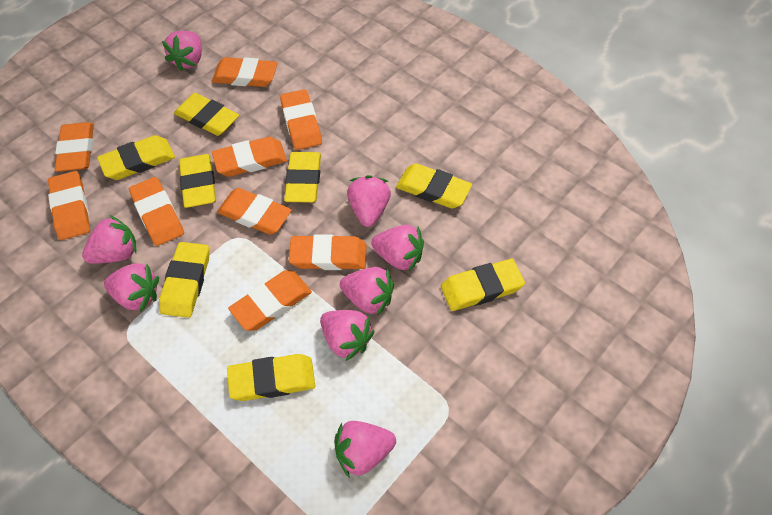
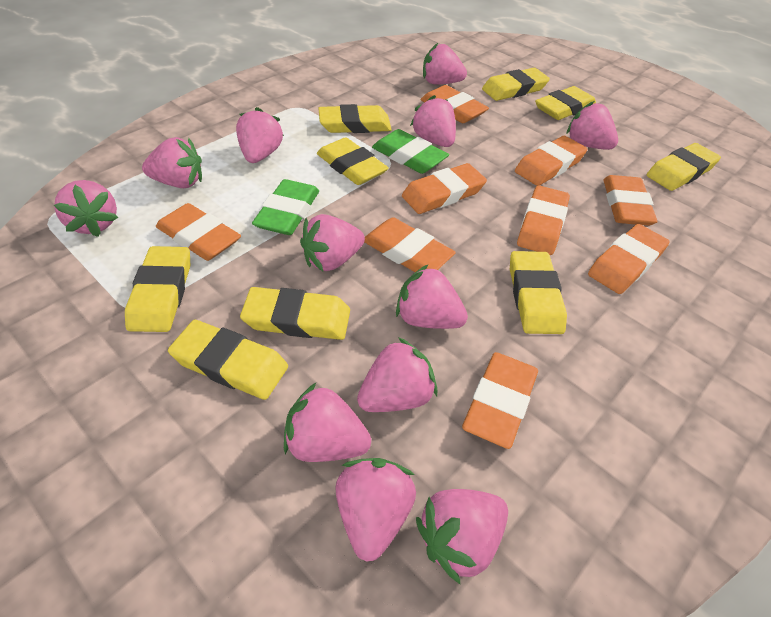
green eraser: none = 0 -> [252,179,319,235] [372,129,449,174] = 2
pink strawberry: [82,215,136,264] [104,263,159,312] [162,31,202,71] [320,310,374,361] [335,421,396,478] [340,267,394,316] [347,175,391,227] [371,225,424,272] = 8 -> [54,180,118,237] [142,137,202,188] [236,107,284,163] [284,382,371,462] [300,214,365,271] [335,458,416,561] [357,337,437,412] [396,264,468,329] [410,95,456,147] [416,489,508,584] [423,43,467,84] [567,101,618,150] = 12
yellow eraser: [97,135,175,180] [159,242,209,318] [174,93,239,136] [179,154,216,208] [227,354,315,401] [284,152,321,203] [396,163,472,208] [441,259,525,311] = 8 -> [125,246,190,332] [168,320,288,400] [240,287,350,340] [317,137,389,185] [318,104,392,133] [482,68,550,101] [510,251,567,334] [535,86,596,120] [647,143,721,191] = 9

